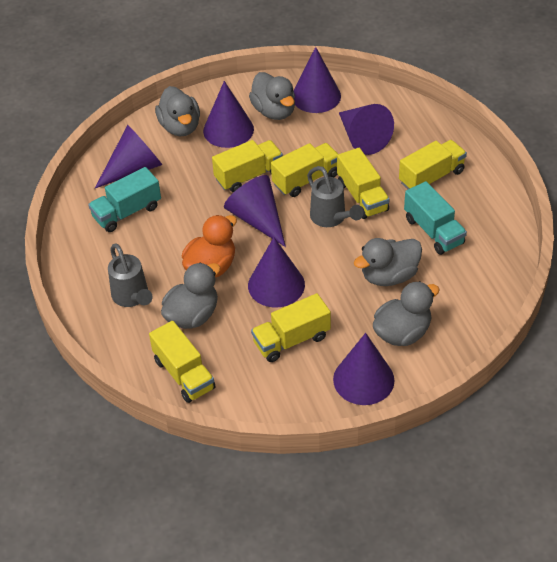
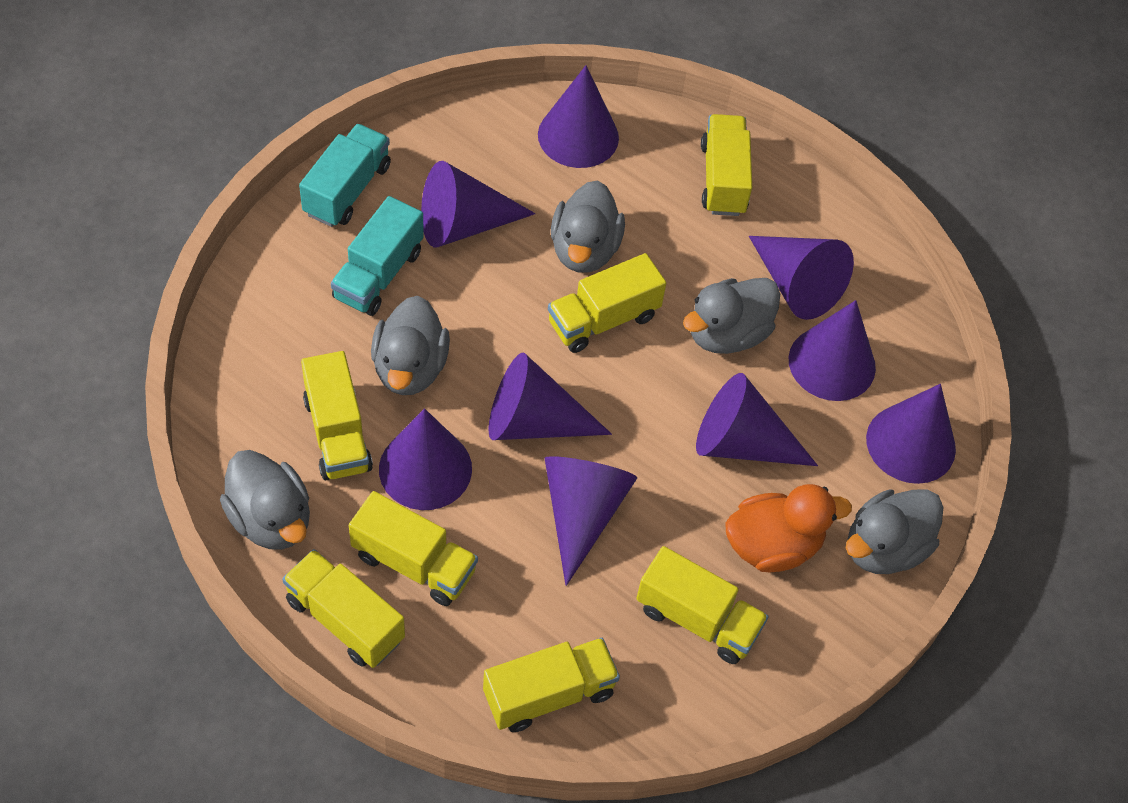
grey watering can: [108,244,153,307] [307,166,364,227] = 2 -> none = 0
purple cone: [95,125,162,188] [203,81,254,148] [224,175,286,247] [248,237,305,308] [293,47,341,113] [333,333,394,405] [339,104,394,155] = 7 -> [379,408,472,510] [421,161,536,247] [489,353,612,440] [538,65,619,168] [545,456,637,586] [696,373,818,466] [749,236,854,320] [789,300,876,401] [866,384,956,484] = 9
yellow truck: [149,321,216,403] [212,140,283,193] [251,293,331,362] [271,143,338,197] [337,148,390,219] [399,140,467,189] = 6 -> [282,549,405,668] [301,351,373,480] [349,491,478,606] [483,638,620,732] [548,253,666,353] [636,546,768,664] [701,114,752,216] = 7

